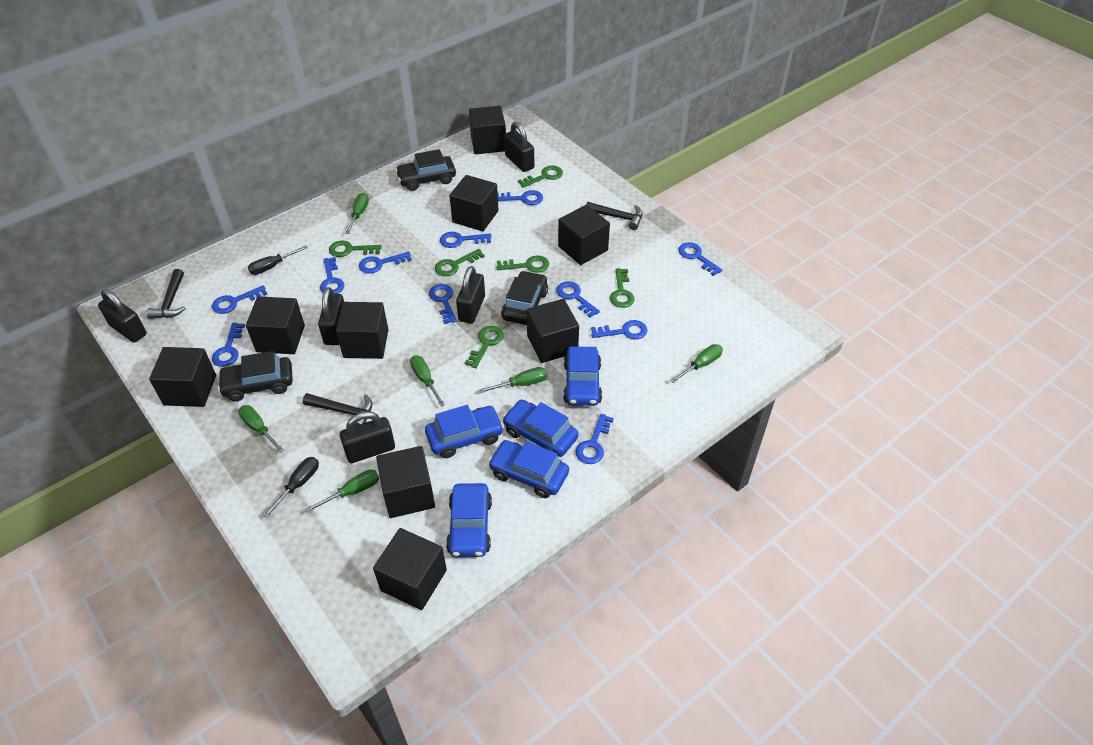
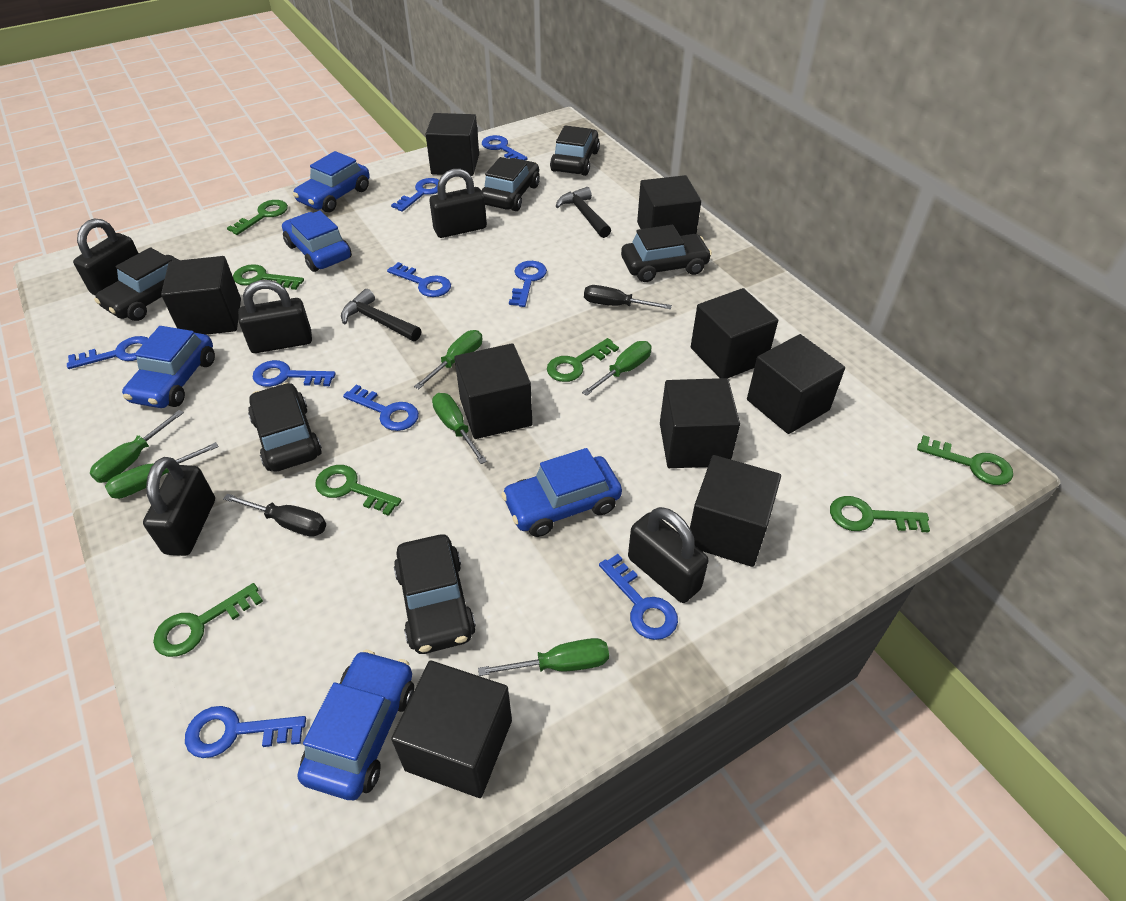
black car: [218,351,293,402] [395,149,456,191] [501,271,548,325] = 3 -> [94,247,178,321] [248,383,322,472] [394,534,476,654] [482,157,540,211] [550,126,600,176] [621,225,712,282] = 6
black hammer: [147,269,186,319] [303,393,372,426] [586,202,643,230] = 3 -> [341,289,421,341] [556,187,611,238] = 2
blue key: [212,285,267,314] [212,323,245,367] [320,257,344,294] [359,251,412,274] [429,284,457,324] [440,232,491,248] [498,190,543,205] [556,281,600,317] [576,414,614,464] [591,320,648,339] [678,242,723,276] = 11 -> [67,336,148,369] [185,706,306,758] [252,360,336,387] [343,384,419,431] [387,262,451,297] [391,178,439,212] [482,135,528,160] [509,261,547,307] [599,554,678,640] = 9
green key: [329,241,382,257] [435,249,485,276] [465,326,504,368] [496,255,549,273] [518,166,563,188] [610,268,635,308] = 6 -> [153,583,263,657] [227,200,288,235] [233,264,304,290] [315,465,401,516] [547,338,619,382] [830,496,930,533] [917,435,1013,485] = 7

